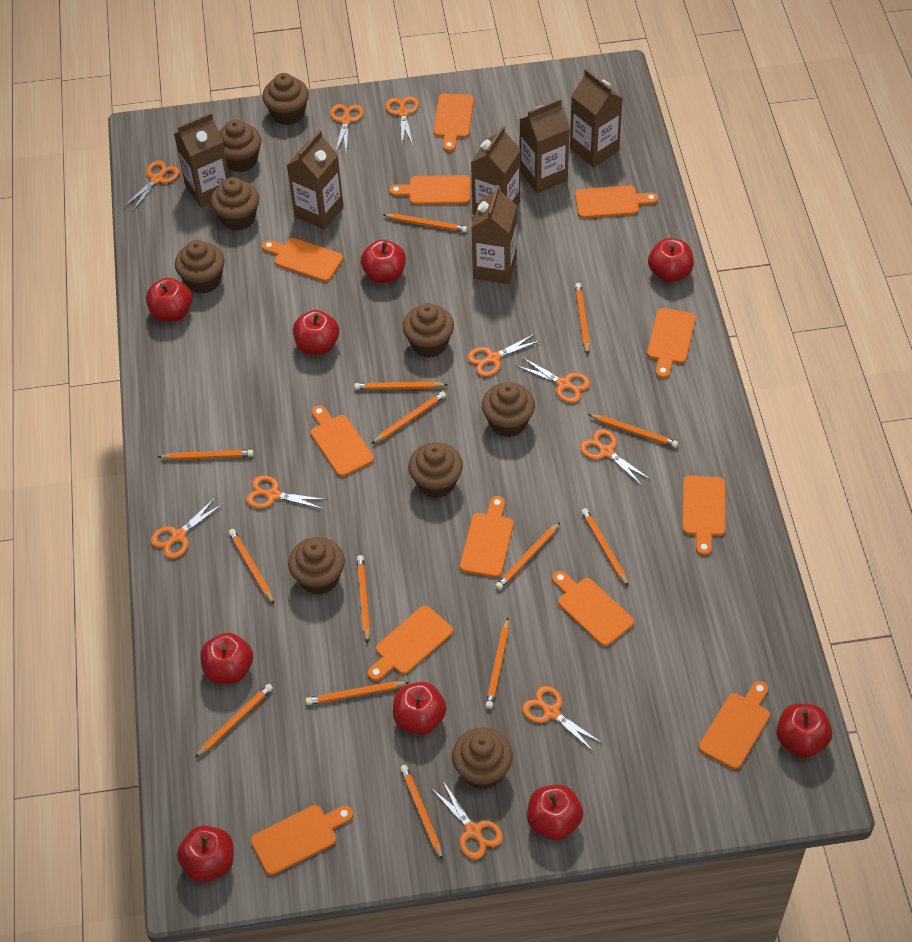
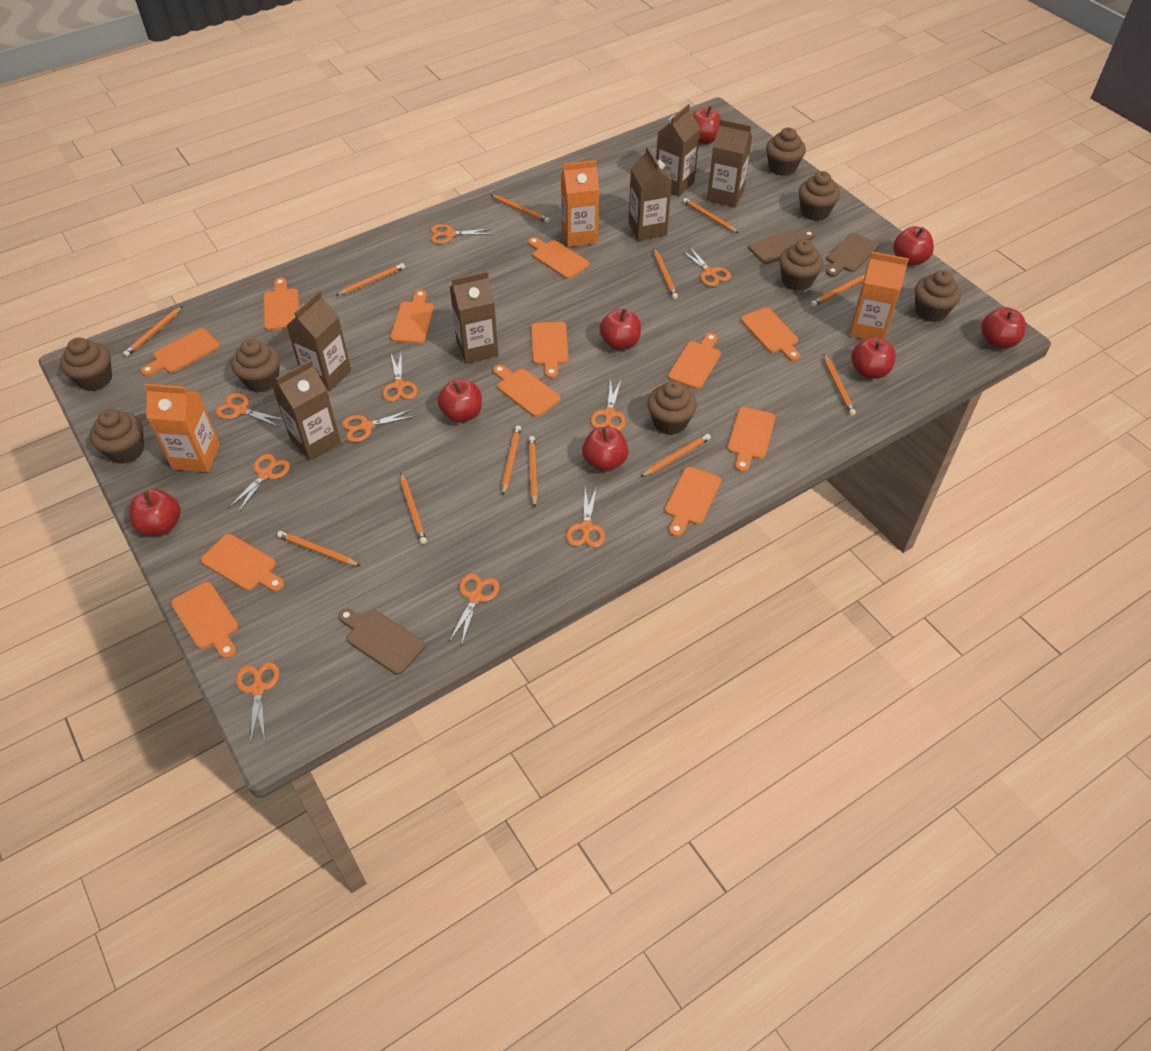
brown cupcake: [175,240,225,294] [211,177,259,231] [219,119,261,172] [262,73,309,125] [288,537,345,595] [403,303,454,358] [408,442,463,498] [452,728,513,789] [482,382,535,437] = 9 -> [60,338,112,391] [90,409,144,464] [231,339,280,392] [647,381,697,435] [766,128,806,176] [779,240,824,291] [798,171,840,221] [915,270,961,322] = 8
brown cutting board: none = 0 -> [338,608,425,675] [748,230,815,264] [826,233,879,277] = 3
orange carton: none = 0 -> [144,384,220,473] [561,160,599,247] [849,252,909,340] = 3
orange pencil: [158,450,253,460] [195,684,273,758] [228,529,274,604] [306,681,410,705] [354,382,448,390] [357,555,370,644] [371,391,446,444] [383,214,467,232] [400,765,443,861] [485,618,509,709] [495,522,560,590] [575,283,590,354] [581,508,628,586] [588,414,678,448] = 14 -> [123,306,183,357] [277,531,360,566] [335,263,405,296] [400,473,427,544] [491,195,550,223] [502,426,521,495] [529,436,538,508] [640,434,711,477] [654,248,678,299] [683,198,738,233] [811,275,865,307] [824,354,856,416] = 12
red apple: [146,278,192,322] [177,826,234,882] [200,633,253,684] [293,310,339,355] [361,239,406,284] [393,682,447,735] [527,784,583,840] [648,238,694,282] [776,704,832,757] = 9 -> [129,489,181,536] [437,379,482,423] [582,427,629,472] [599,308,641,350] [693,106,722,144] [851,337,896,379] [893,226,934,266] [981,307,1026,349] = 8

